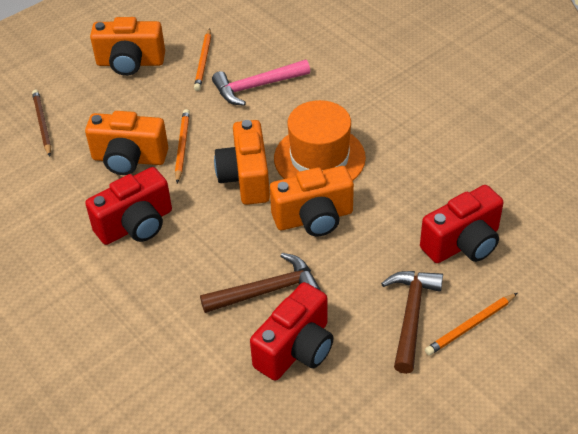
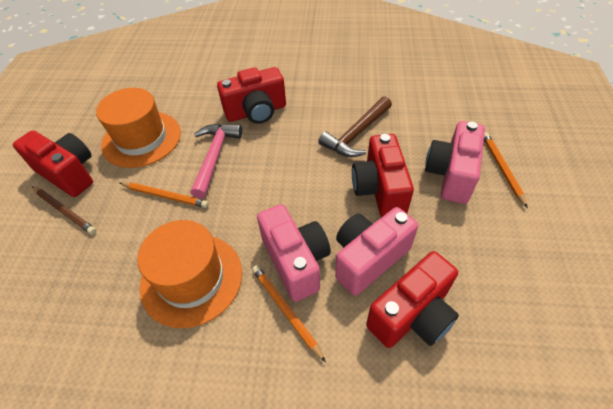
brown hammer: [200,253,321,313] [381,271,443,374] = 2 -> [318,96,392,157] = 1
orange camera: [85,111,168,175] [90,17,165,76] [214,120,270,205] [270,166,354,236] = 4 -> none = 0
orange hat: [274,100,366,181] = 1 -> [96,88,181,168] [137,220,242,328] = 2
pink camera: none = 0 -> [257,204,331,302] [335,207,418,296] [425,121,485,204] = 3
red camera: [85,167,172,245] [250,282,334,381] [420,185,504,263] = 3 -> [13,130,93,197] [217,67,286,124] [352,134,414,217] [366,251,459,348] = 4

